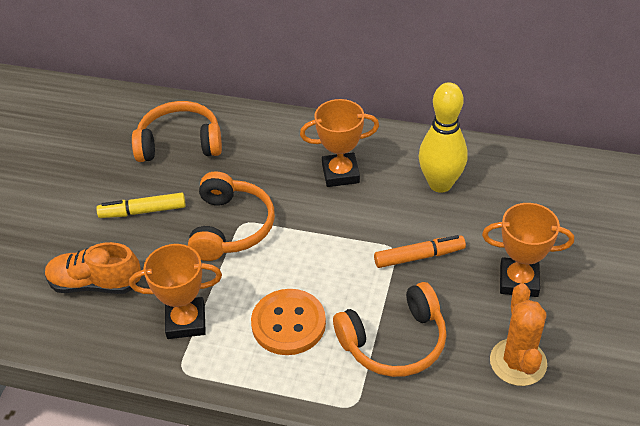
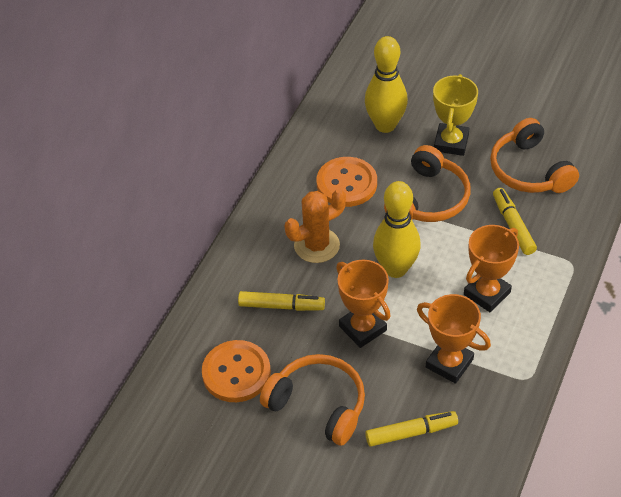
orange button: [251,289,326,355] = 1 -> [202,340,271,402] [317,157,377,207] = 2
orange marker: [374,235,466,268] = 1 -> none = 0
orange shoe: [45,242,141,294] = 1 -> none = 0
yellow bowling pin: [419,82,468,193] = 1 -> [365,36,408,133] [373,181,421,278] = 2
yellow marker: [96,193,186,218] = 1 -> [238,291,325,311] [365,411,458,446] [493,188,537,255] = 3
yellow trophy: none = 0 -> [433,74,478,156] = 1

